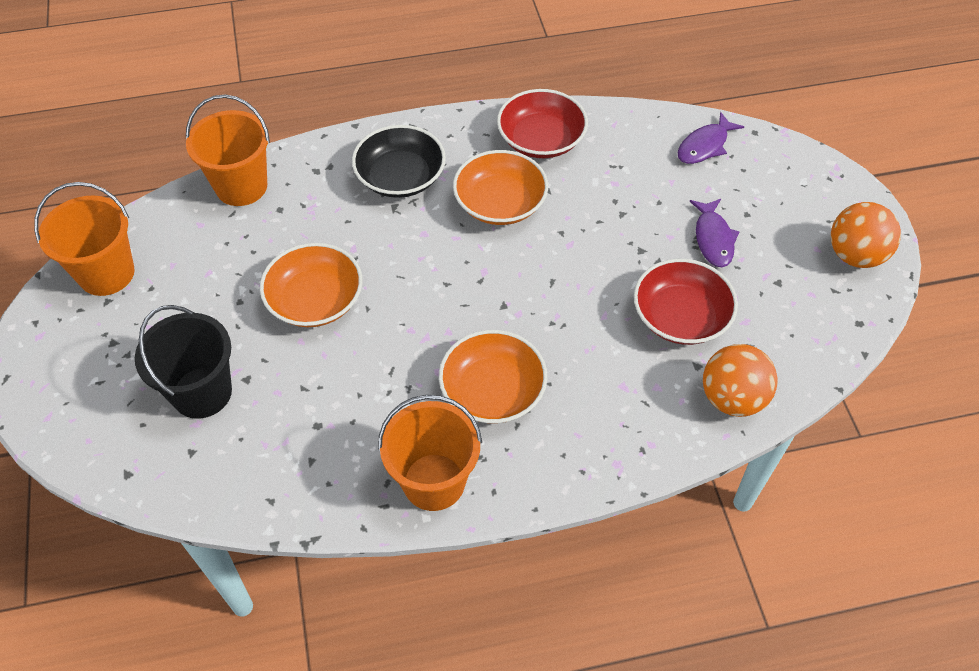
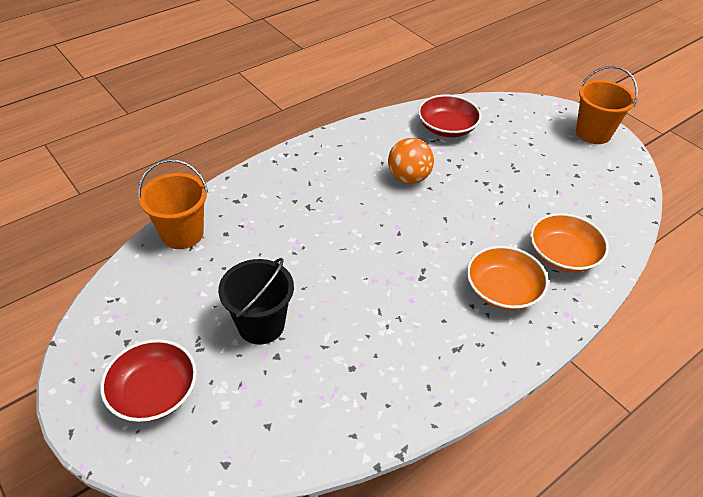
black bowl: [352,125,446,198] = 1 -> none = 0
orange ball: [703,344,778,417] [831,202,901,268] = 2 -> [388,138,434,184] = 1
orange bowl: [260,243,363,327] [439,330,547,423] [453,150,548,225] = 3 -> [467,246,549,310] [530,213,609,272] = 2
orange bucket: [34,182,134,296] [186,94,270,206] [378,395,482,511] = 3 -> [138,159,208,249] [576,66,638,144] = 2
purple fish: [678,112,744,164] [689,199,739,267] = 2 -> none = 0

